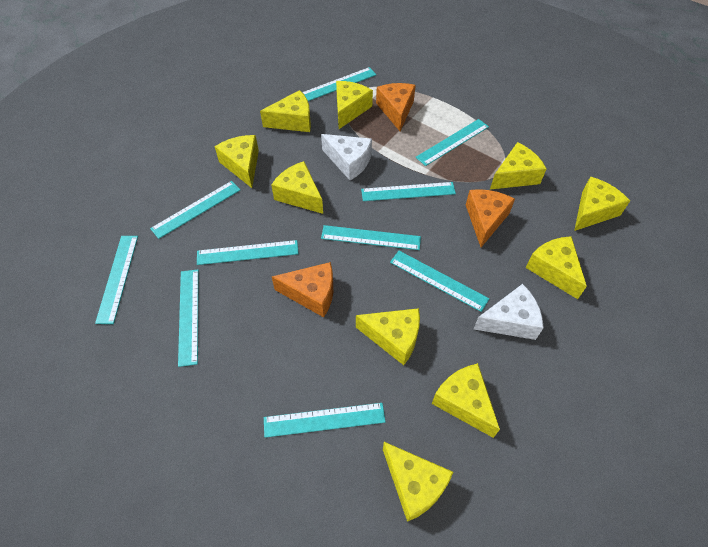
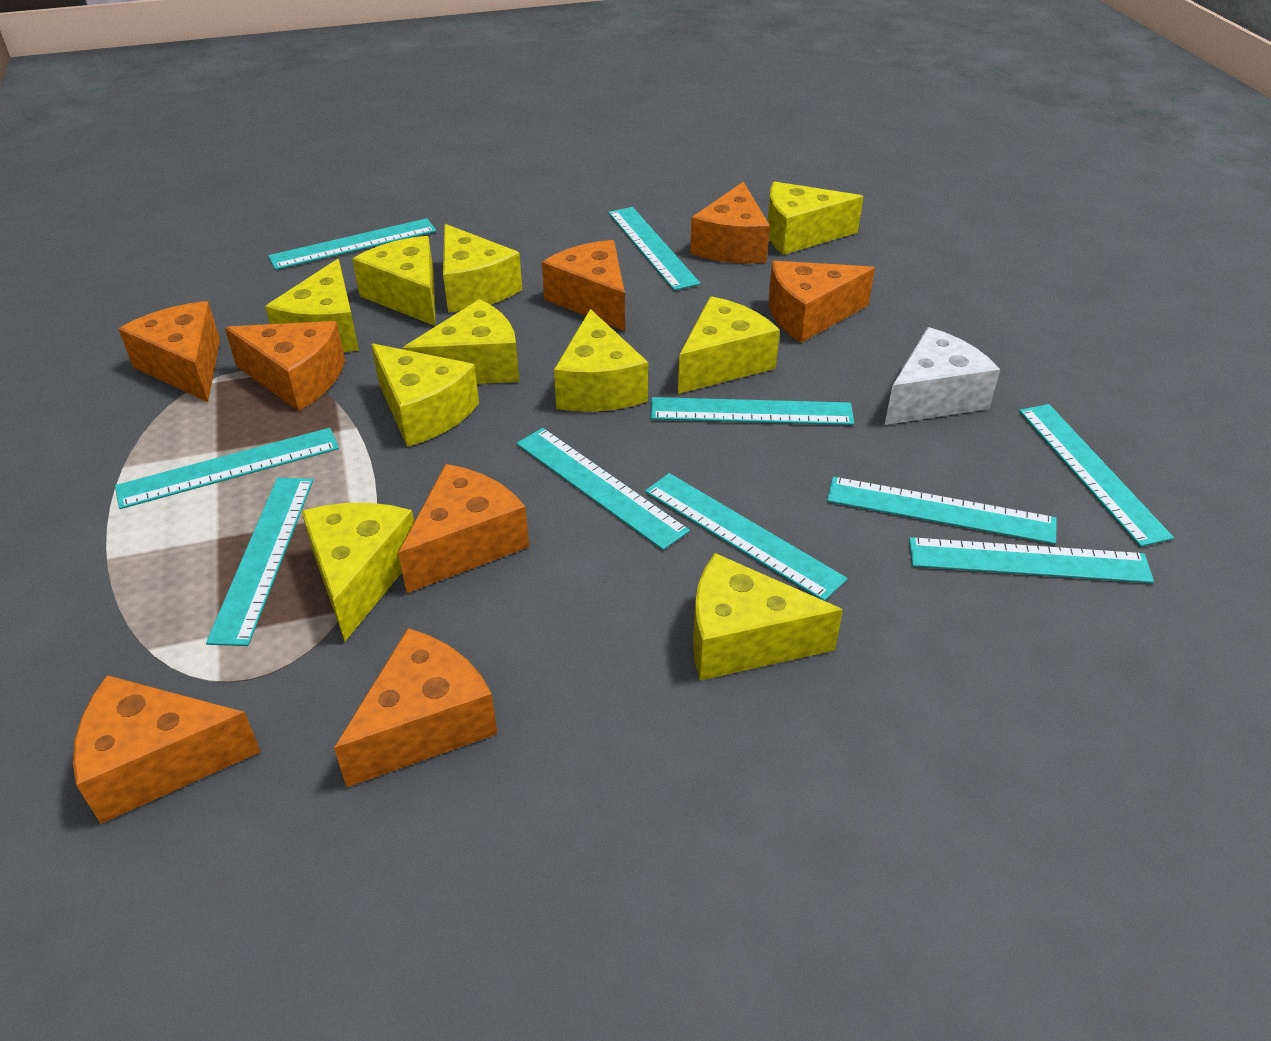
orange cheese: [272,262,333,317] [376,83,416,131] [466,189,515,247] = 3 -> [73,675,261,824] [119,301,220,402] [225,321,345,411] [334,628,498,787] [398,464,529,593] [542,240,625,331] [690,182,770,263] [768,261,875,343] = 8
white cheese: [321,134,372,180] [474,284,544,340] = 2 -> [885,327,1001,425] = 1

